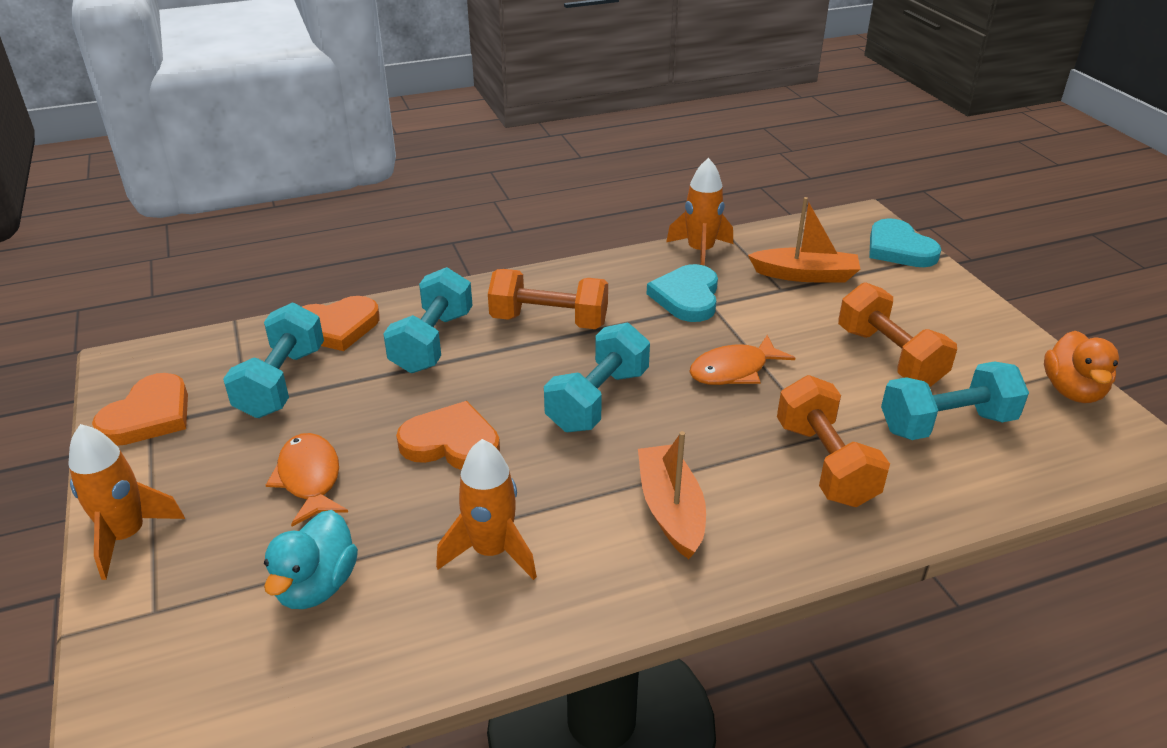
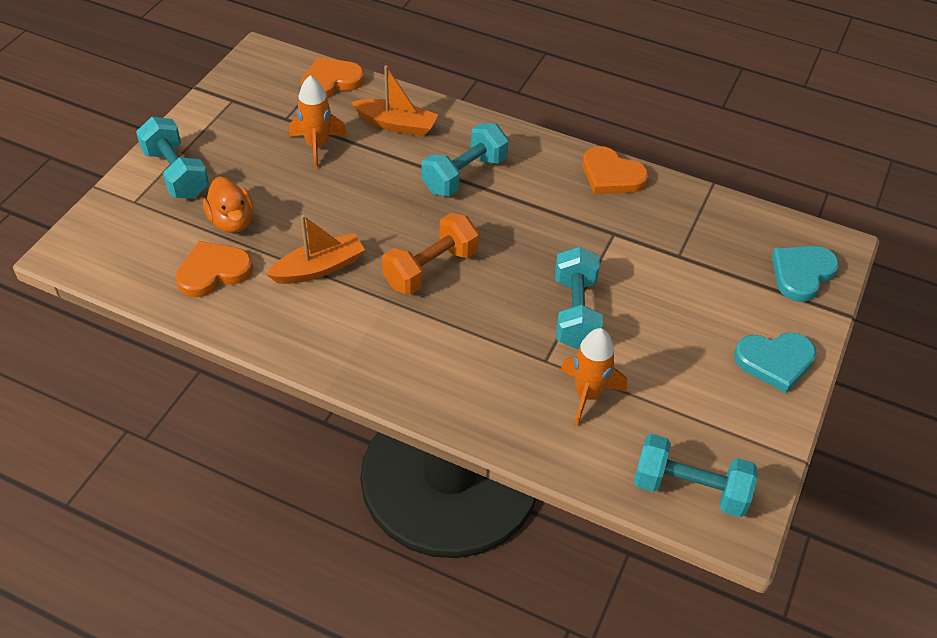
orange dumbbell: [488,269,608,329] [777,375,890,507] [838,282,957,387] = 3 -> [382,213,479,295] = 1
orange fish: [266,433,348,527] [690,335,795,385] = 2 -> none = 0
orange rocket: [68,424,185,580] [436,439,537,580] [666,158,733,266] = 3 -> [289,75,347,169] [560,328,627,426] = 2
turquoise duck: [264,510,358,609] = 1 -> none = 0

